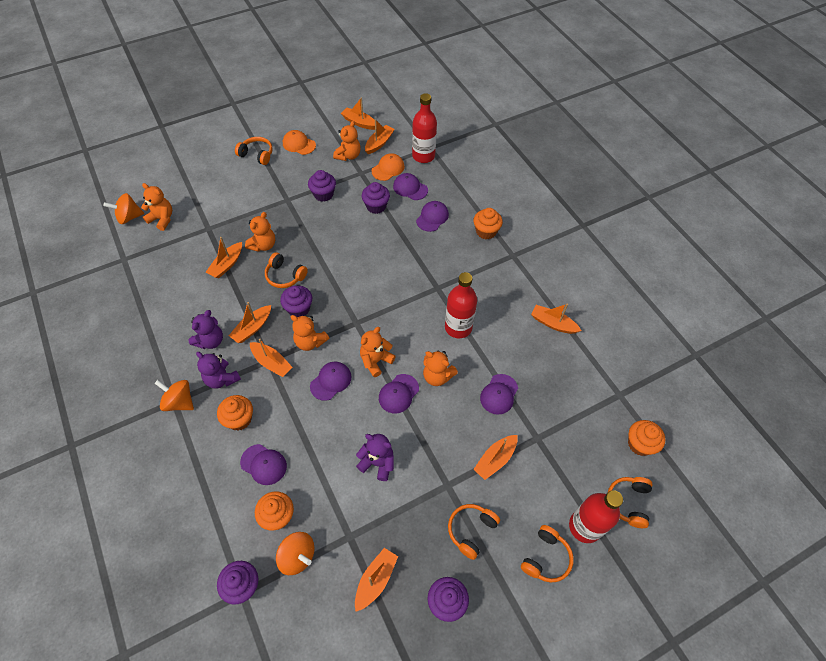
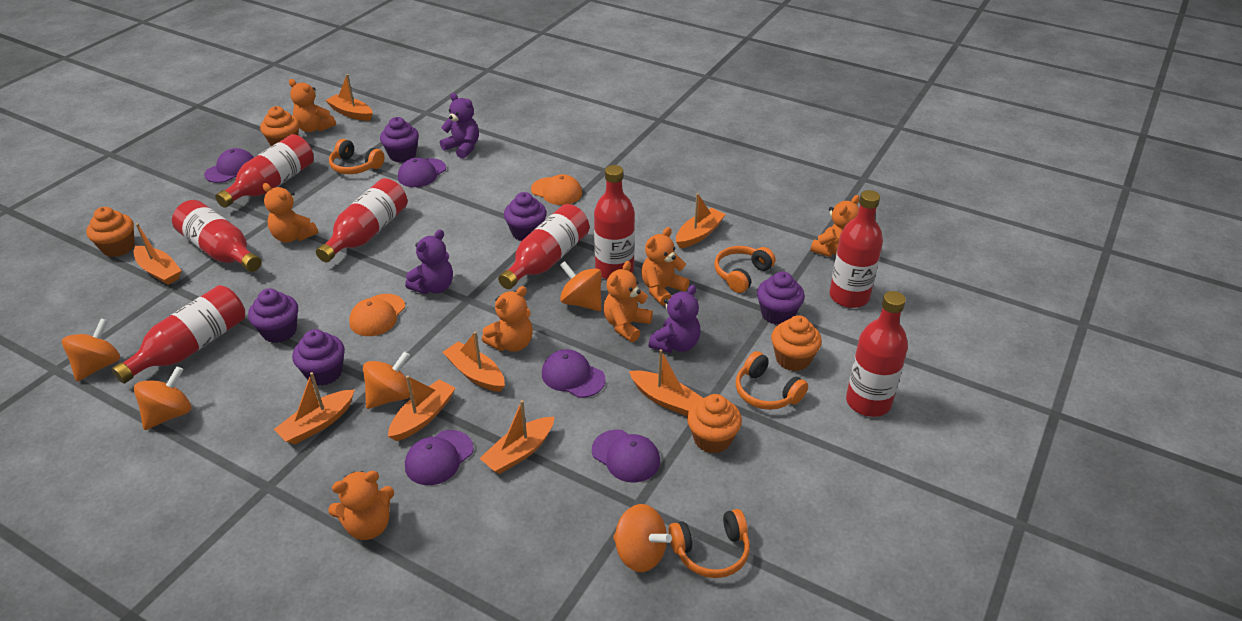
orange headphones: [235,137,273,165] [265,252,308,288] [448,504,500,560] [521,525,574,583] [608,477,652,528] = 5 -> [329,139,385,174] [668,509,750,578] [714,246,776,293] [736,351,808,410] = 4
orange spinning top: [103,193,144,224] [154,380,194,411] [276,532,315,575] = 3 -> [62,318,120,381] [134,366,191,430] [363,351,410,409] [560,261,602,311] [613,504,672,572] = 5
orange teddy bear: [141,183,172,231] [245,212,275,252] [290,315,329,351] [333,121,361,161] [360,327,396,377] [423,350,458,386] = 6 -> [263,183,318,242] [289,79,336,132] [328,471,394,540] [482,286,533,352] [603,261,653,342] [641,227,690,305] [811,195,860,257] = 7
purple cap: [240,444,287,485] [310,361,351,401] [379,374,419,413] [393,173,428,200] [416,201,449,232] [480,374,518,415] = 6 -> [204,148,254,183] [398,158,446,187] [405,430,473,485] [542,349,606,398] [592,429,660,483] = 5
red bottle: [412,93,437,163] [445,272,477,338] [569,490,623,543] = 3 -> [112,285,245,384] [172,200,261,272] [215,134,314,208] [316,178,407,263] [498,204,589,289] [594,165,635,279] [829,190,883,308] [846,291,908,417] = 8

